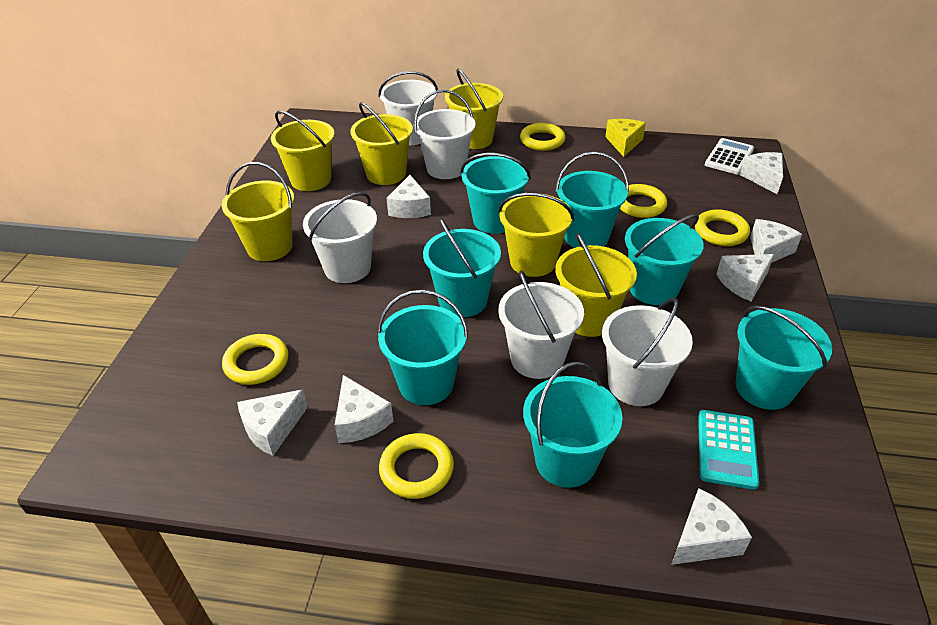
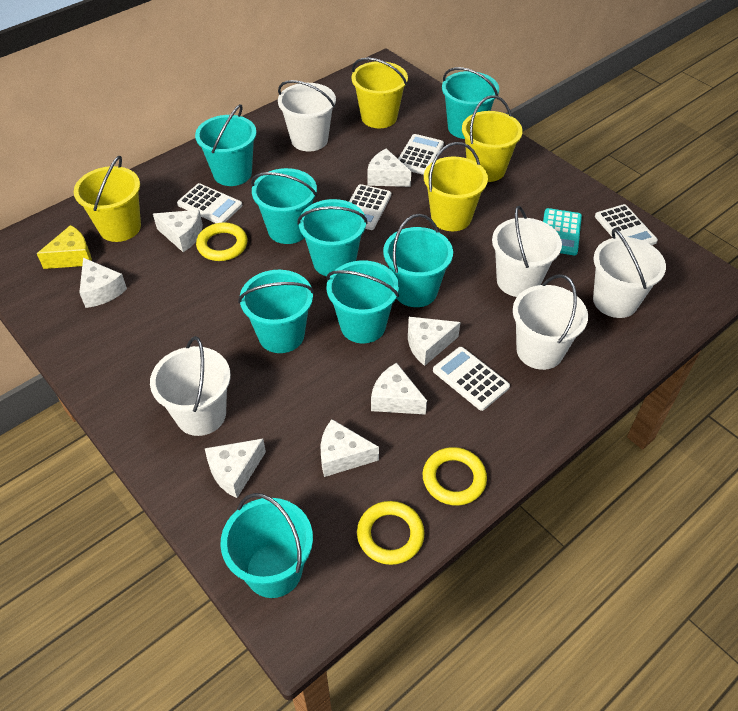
turquoise bucket: [377,289,468,405] [423,218,501,317] [460,153,531,234] [523,362,623,488] [555,152,629,248] [625,214,704,305] [735,306,832,410] = 7 -> [195,104,257,186] [220,493,313,598] [238,270,314,353] [251,168,317,244] [297,199,368,276] [326,260,399,343] [383,214,453,307] [442,67,499,139] = 8
white calculator: [705,138,754,175] = 1 -> [177,183,242,223] [349,184,391,230] [398,134,444,175] [433,347,510,411] [595,204,658,245] = 5
yellow bucket: [222,162,294,261] [271,111,335,191] [350,102,413,185] [445,69,503,149] [498,193,574,277] [555,233,637,337] = 6 -> [74,156,141,242] [351,58,408,128] [424,142,488,231] [462,95,523,182] = 4
yellow ring: [222,334,288,385] [379,433,454,499] [520,123,565,151] [620,184,667,218] [695,210,750,246] = 5 -> [196,222,247,261] [357,501,425,565] [423,447,487,506] = 3

